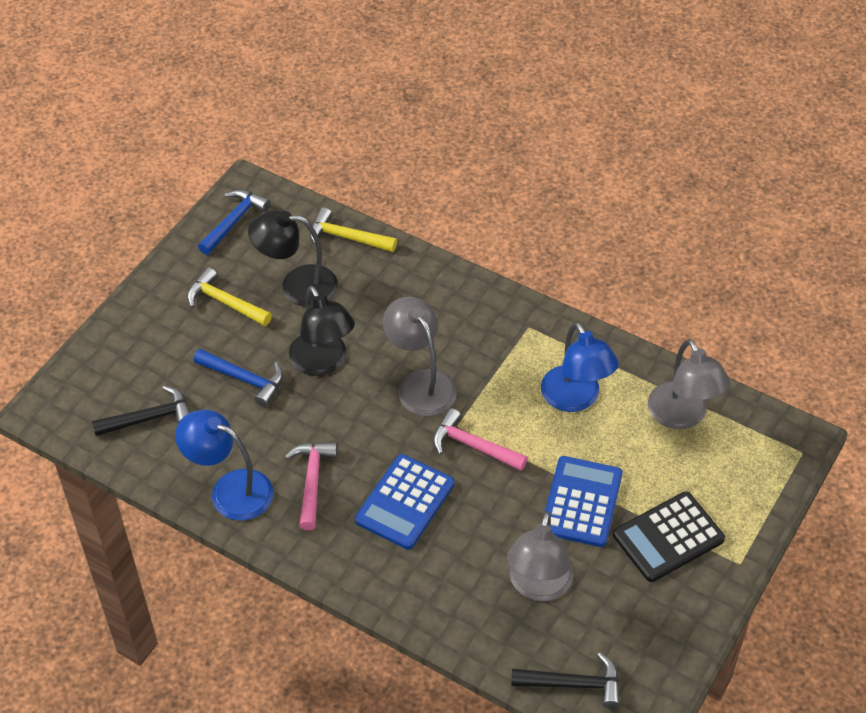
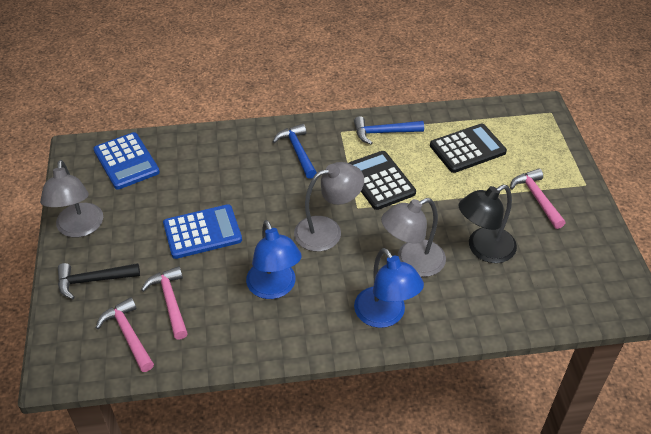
black calculator: [613,492,725,582] = 1 -> [349,151,416,210] [430,124,507,173] = 2
black hammer: [92,386,190,436] [511,652,620,708] = 2 -> [58,263,140,299] = 1
black lamp: [248,210,338,307] [289,286,355,376] = 2 -> [459,185,517,263] = 1
pink hammer: [285,442,337,530] [433,408,528,471] = 2 -> [96,297,154,372] [141,266,188,340] [510,168,565,229] = 3
yellow hammer: [187,267,272,326] [310,207,397,252] = 2 -> none = 0

